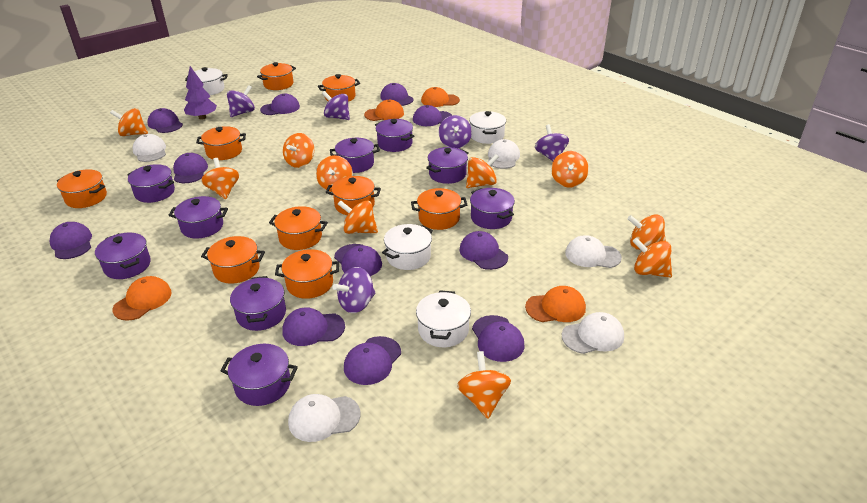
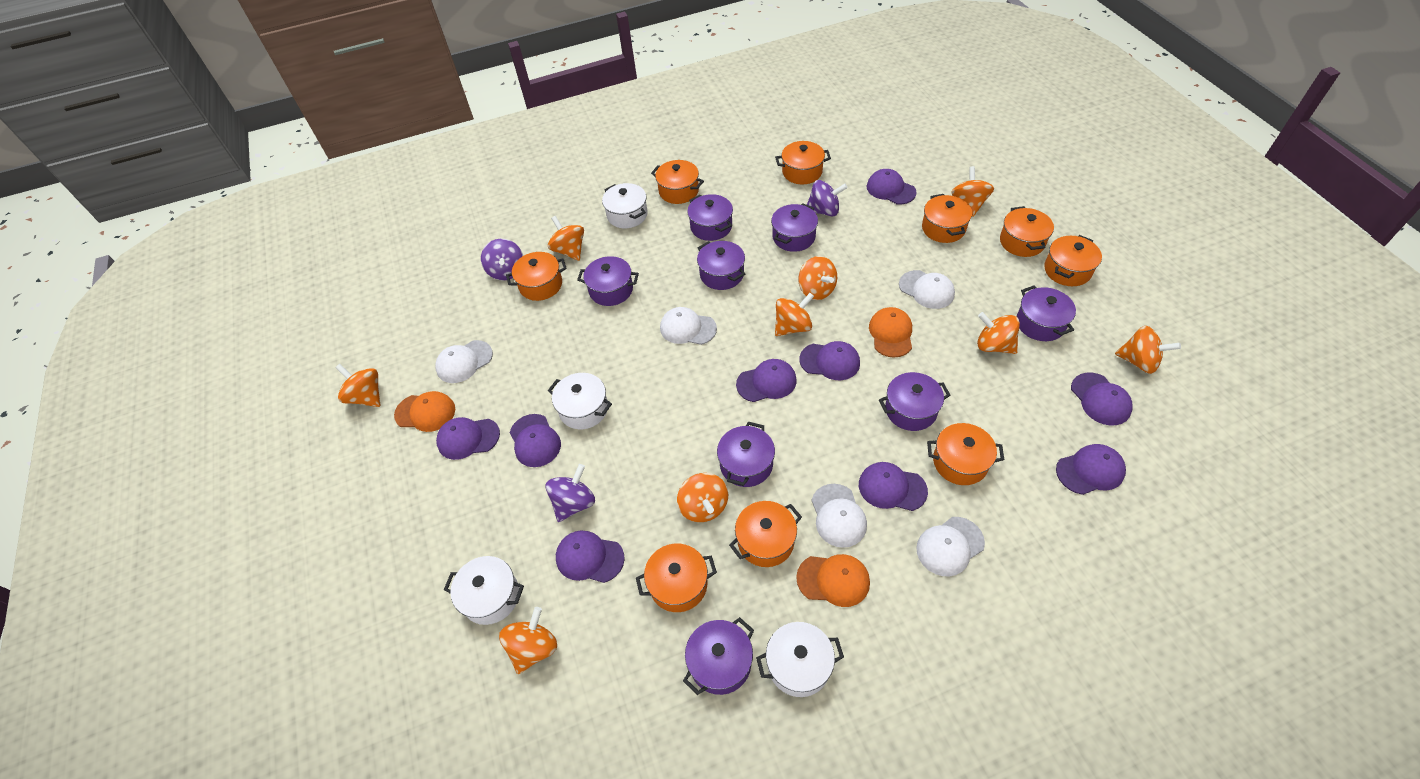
orange cap: [112,276,172,321] [364,100,404,121] [421,87,460,107] [525,286,586,322] = 4 -> [394,391,455,432] [796,554,870,607] [869,307,912,358] = 3
orange spinning top: [110,108,148,136] [201,158,239,199] [283,133,314,168] [316,155,353,192] [338,200,378,234] [457,351,511,419] [466,154,499,188] [551,151,589,188] [627,214,666,250] [632,238,672,278] = 10 -> [335,364,380,407] [499,607,557,674] [548,216,584,261] [677,473,728,522] [775,293,814,336] [799,256,837,300] [951,166,994,216] [977,312,1020,354] [1115,326,1181,374] = 9
purple cap: [49,222,92,259] [148,108,183,133] [173,153,208,183] [260,94,300,115] [282,307,345,346] [334,244,382,276] [344,336,401,385] [380,83,414,106] [413,105,452,126] [460,231,508,270] [472,315,525,362] = 11 -> [436,417,500,460] [510,414,561,467] [556,531,625,583] [736,359,797,402] [799,341,860,380] [859,462,928,511] [867,169,917,205] [1056,444,1126,495] [1071,373,1133,425] = 9
purple pot: [95,233,151,279] [127,164,175,203] [168,196,228,239] [220,344,298,406] [230,276,286,331] [330,138,380,173] [375,119,415,152] [426,147,469,184] [470,188,515,229] = 9 -> [577,256,639,306] [683,617,754,695] [687,194,733,241] [697,241,745,290] [717,421,775,487] [771,203,818,252] [879,372,951,431] [1017,285,1076,341] = 8
purple spinning top: [227,85,255,117] [322,91,350,120] [333,267,375,313] [438,115,472,148] [535,124,569,161] = 5 -> [481,239,523,281] [545,464,595,522] [807,180,848,217] = 3
purple tree: [184,66,217,120] = 1 -> none = 0

